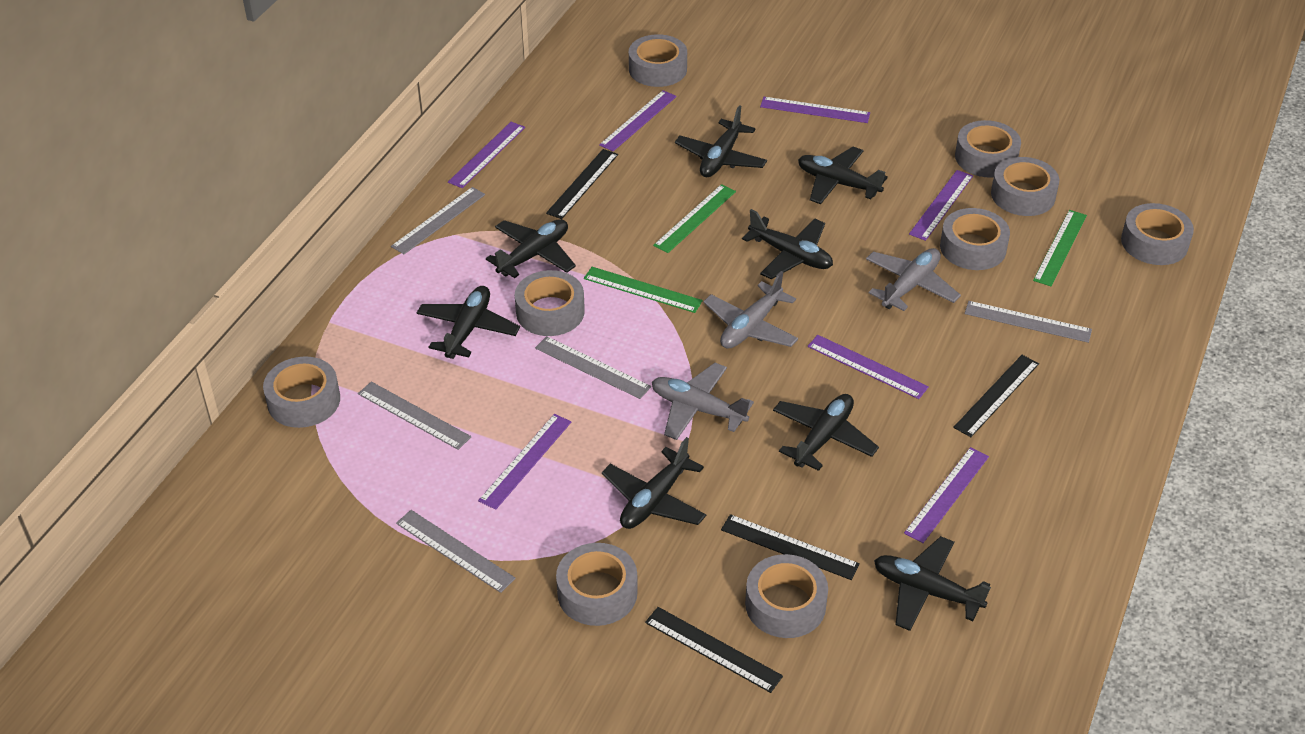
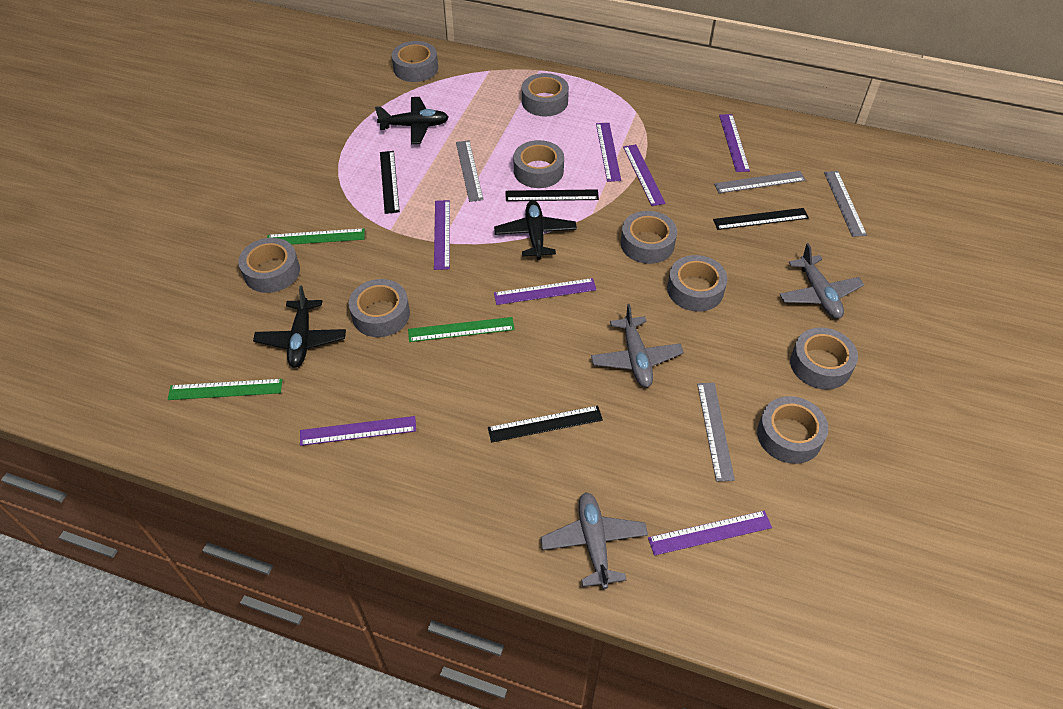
black plane: [417,286,520,359] [486,219,576,278] [602,437,706,529] [675,105,767,177] [742,209,833,279] [773,394,879,471] [798,147,888,204] [874,536,991,631] = 8 -> [253,286,346,368] [375,97,449,144] [494,200,577,260] = 3
grey ruler: [358,382,471,450] [391,187,485,254] [396,510,516,593] [535,336,651,399] [965,301,1092,343] = 5 -> [456,140,484,202] [697,383,735,481] [714,171,806,193] [824,171,867,237] = 4

